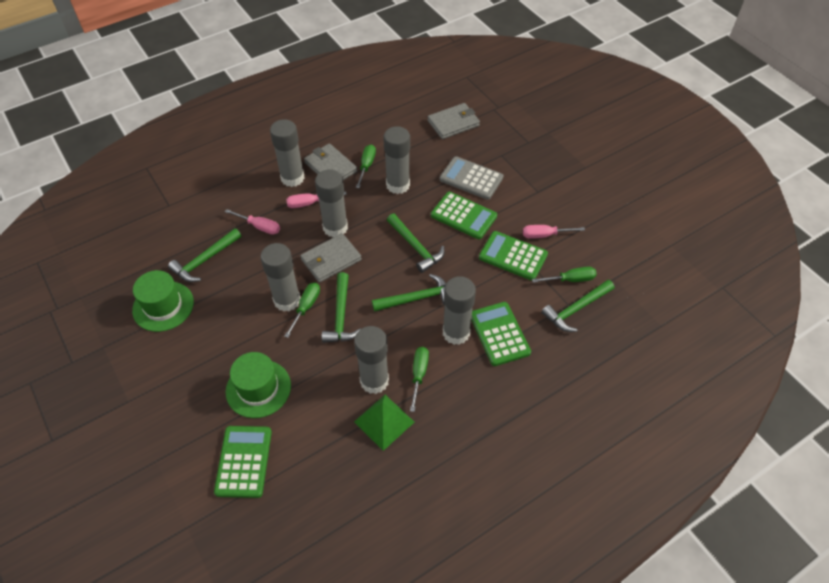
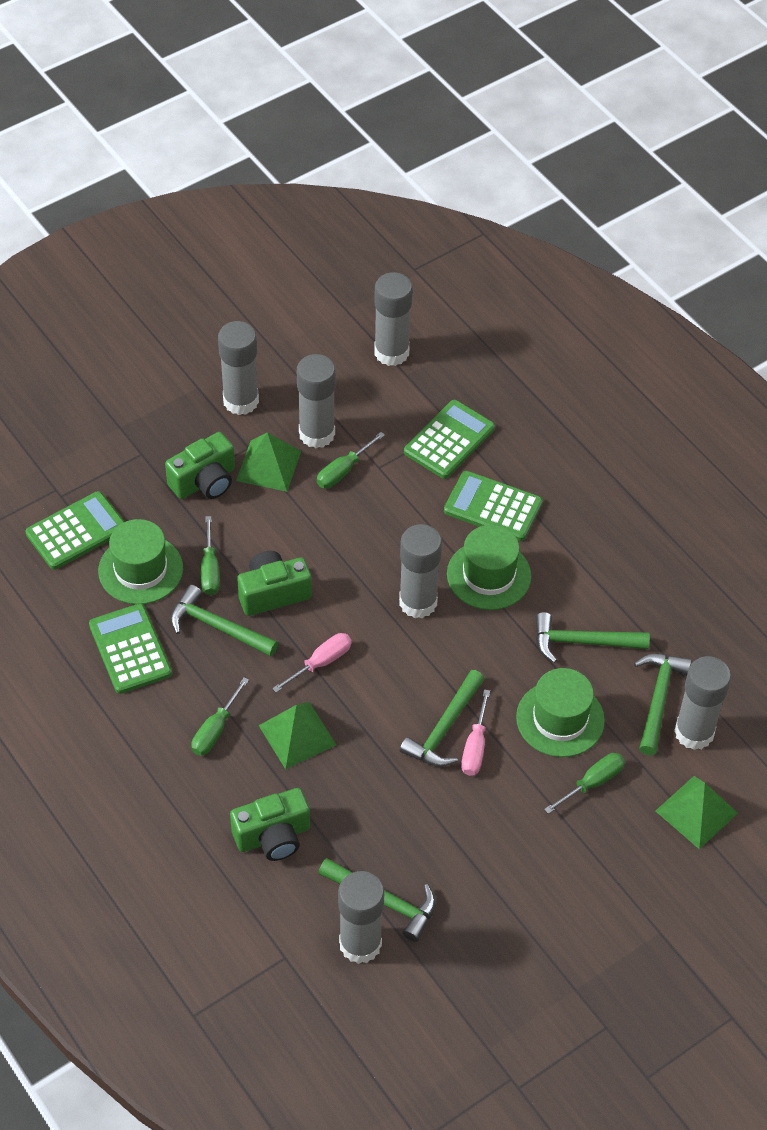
green camera: none = 0 -> [165,432,235,499] [230,788,310,861] [237,551,312,616] = 3
green hat: [132,270,194,332] [226,352,291,418] = 2 -> [98,519,183,604] [447,525,531,610] [516,668,605,757] = 3
green pyramid: [354,395,414,451] = 1 -> [236,432,301,492] [258,702,336,770] [655,776,738,849] = 3
grey calculator: [440,156,503,200] = 1 -> none = 0
grey wallet: [300,233,362,283] [304,143,357,180] [428,103,480,139] = 3 -> none = 0
pink screwdriver: [225,209,280,235] [286,192,347,208] [523,225,585,239] = 3 -> [272,633,352,693] [461,689,490,776] = 2

